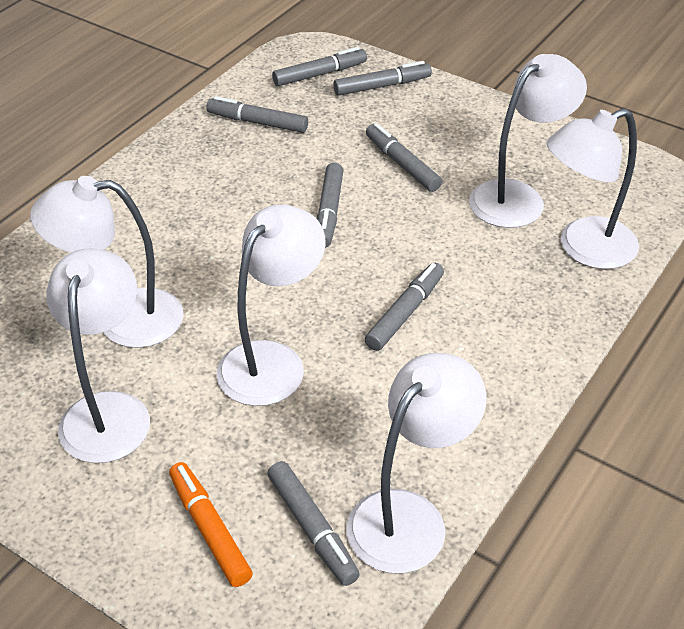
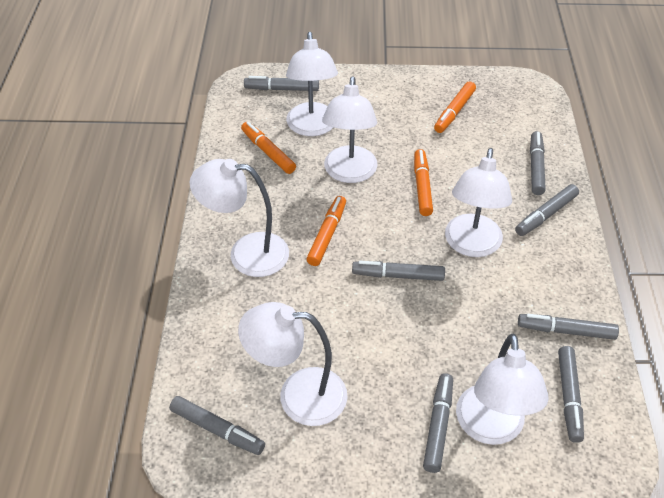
grey marker: [207,96,308,133] [267,461,360,586] [272,47,367,86] [316,163,343,248] [333,61,432,96] [365,263,444,351] [366,123,442,192] = 7 -> [169,396,265,455] [244,76,319,91] [352,261,445,281] [423,373,453,473] [515,184,579,236] [518,314,619,340] [530,131,546,195] [558,346,584,443] = 8
orange marker: [169,462,253,587] = 1 -> [241,122,296,174] [306,196,346,266] [414,149,433,216] [434,81,476,133] = 4

